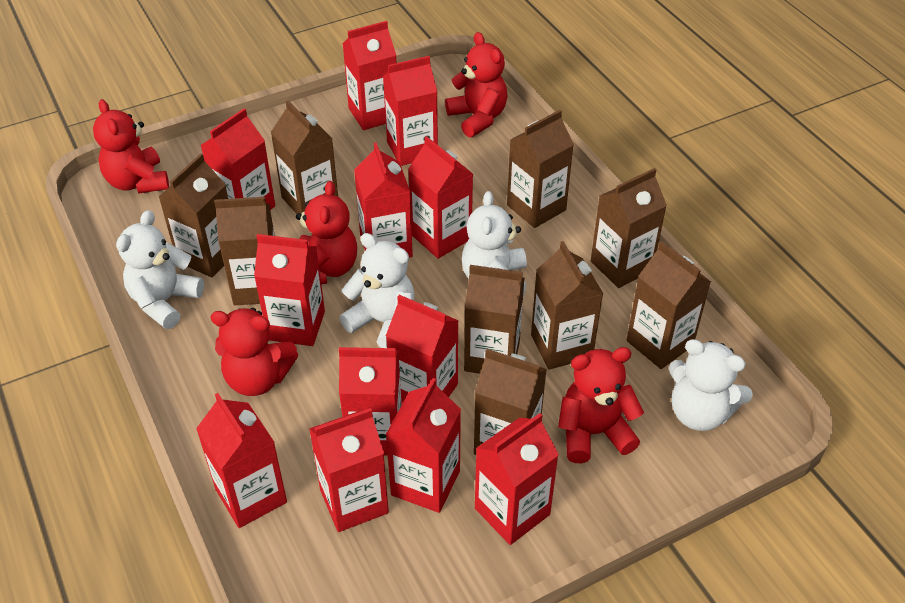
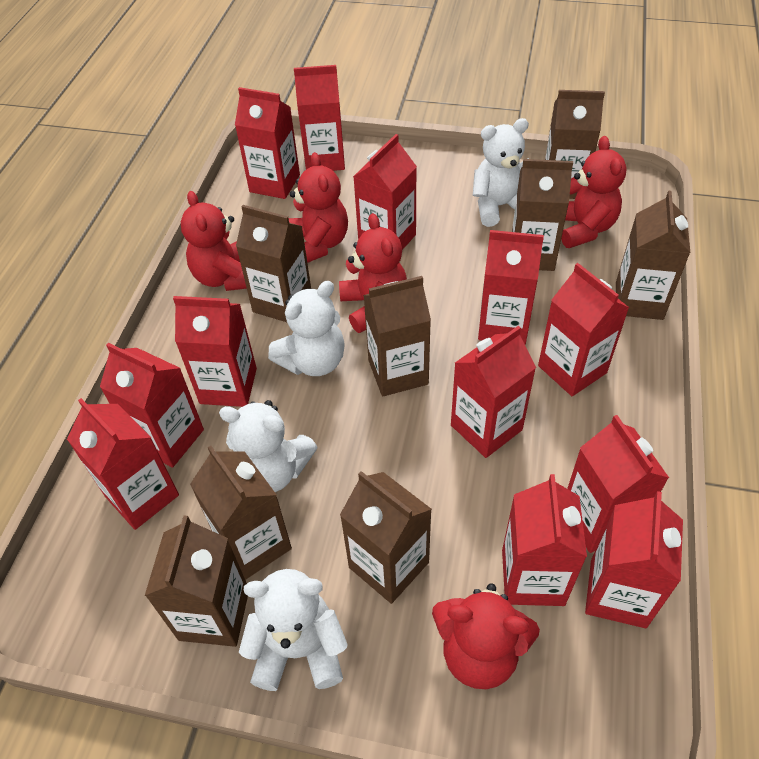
brown carton: [159,153,228,278] [214,197,275,305] [271,100,338,214] [464,265,525,374] [474,349,547,455] [507,110,574,228] [531,241,603,370] [591,168,667,288] [627,241,711,369] = 9 -> [145,515,248,647] [190,446,292,580] [236,205,311,322] [340,471,432,604] [363,276,431,396] [512,159,573,271] [545,90,605,199] [616,190,690,320] = 8

